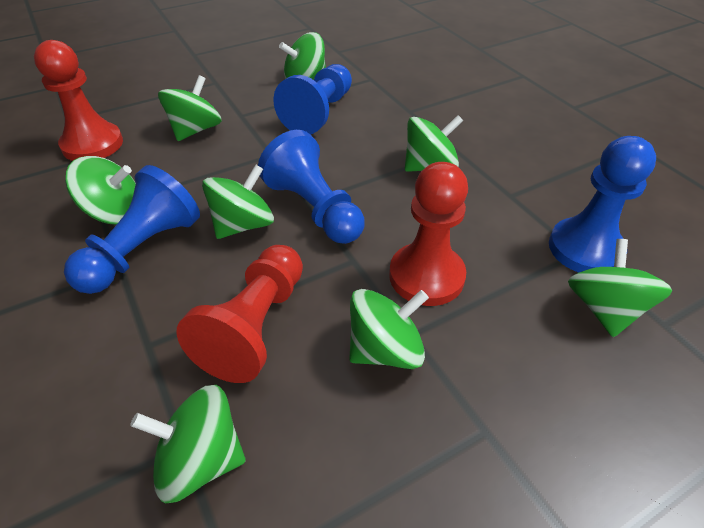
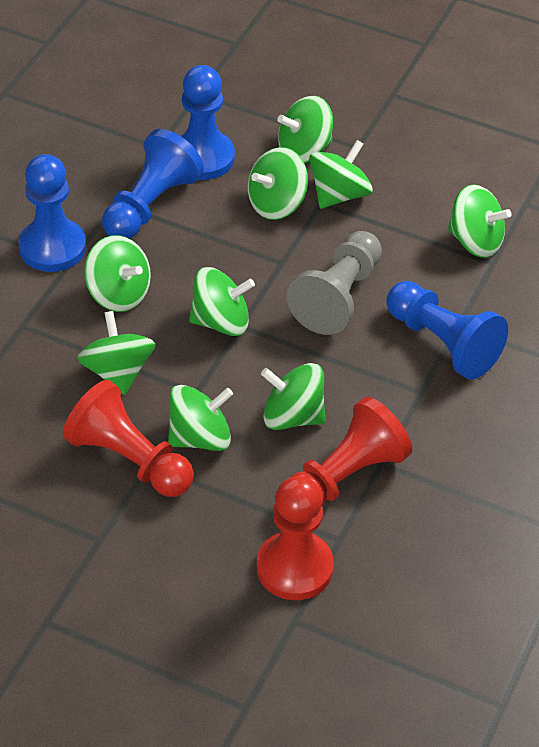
green spinning top: [65,156,136,225] [130,385,246,503] [158,75,222,141] [202,164,274,239] [279,32,326,80] [349,289,429,369] [405,115,463,172] [568,239,672,337] = 8 -> [77,311,155,395] [84,235,151,312] [168,385,233,451] [189,267,255,336] [248,147,308,220] [261,363,325,430] [277,96,333,164] [309,140,373,209] [448,184,512,258] = 9
grey pawn: none = 0 -> [286,231,382,335] = 1

